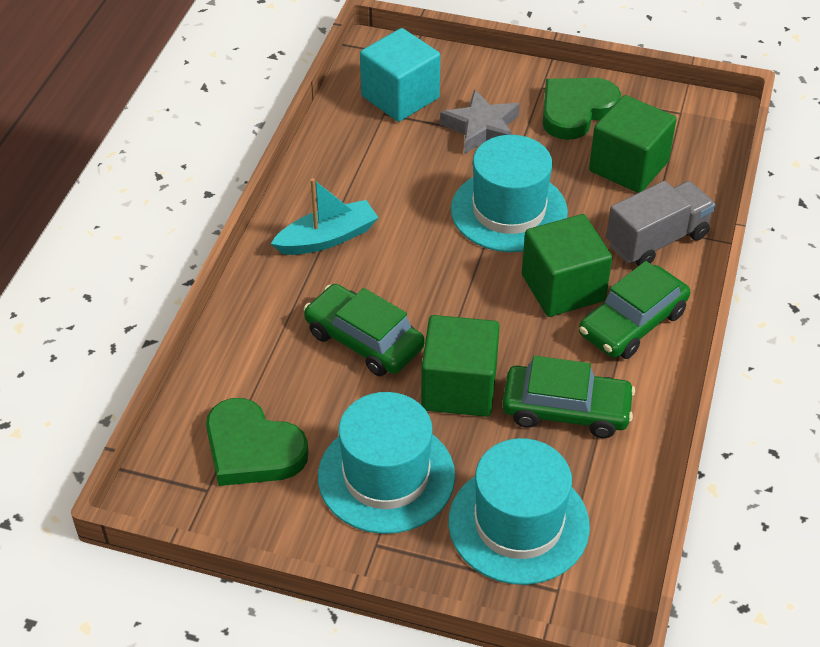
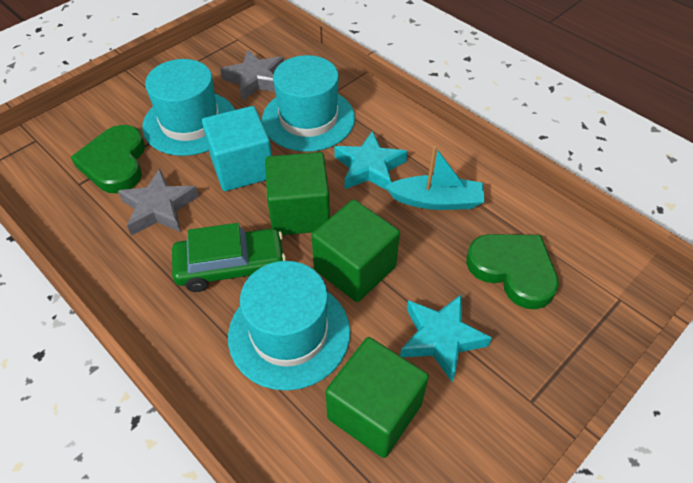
green car: [304,284,425,376] [502,356,635,438] [579,261,690,359] = 3 -> [172,223,286,292] = 1
grey star: [440,89,520,154] = 1 -> [118,169,199,235] [220,49,284,101] = 2
grey truck: [606,181,715,266] = 1 -> none = 0
turquoise star: none = 0 -> [334,131,407,191] [400,295,492,382] = 2

